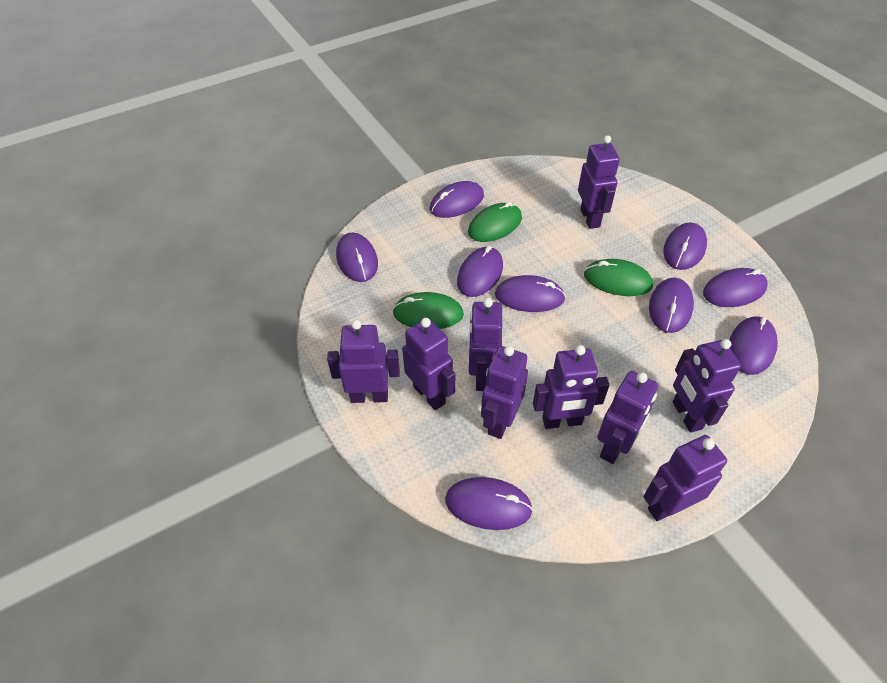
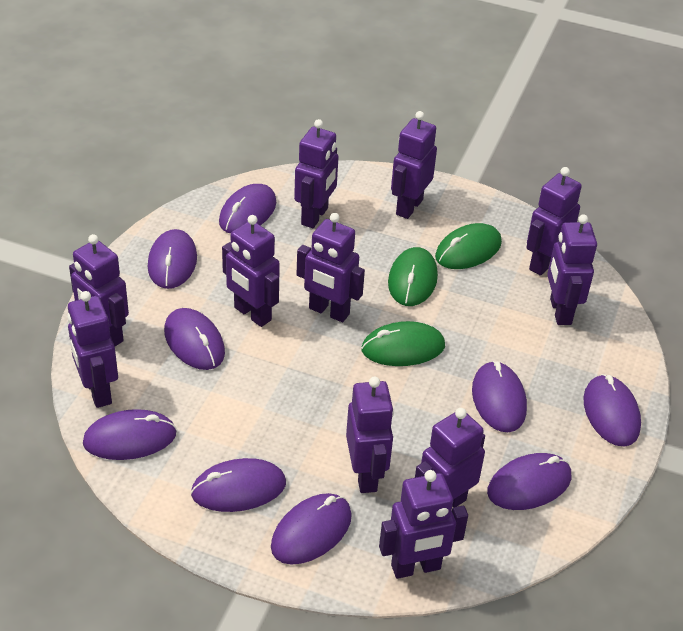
purple robot: [327,320,400,403] [402,318,455,410] [468,298,502,391] [481,346,528,439] [533,345,609,429] [578,135,620,229] [597,371,658,464] [643,435,727,521] [672,339,741,433] = 9 -> [67,291,118,408] [69,234,129,346] [222,215,280,327] [294,119,339,228] [296,213,365,322] [346,377,394,493] [379,470,468,579] [391,111,437,219] [415,408,485,507] [526,167,582,276] [547,214,597,325] = 11

